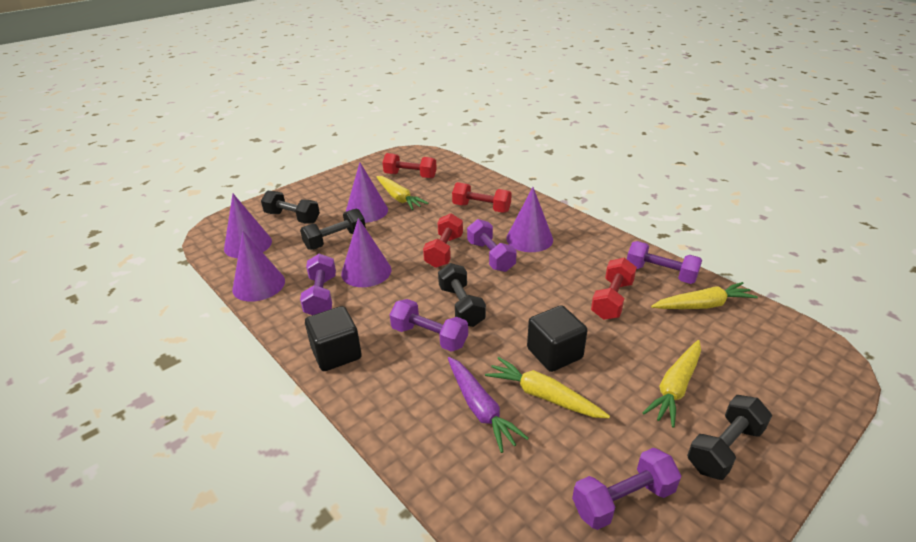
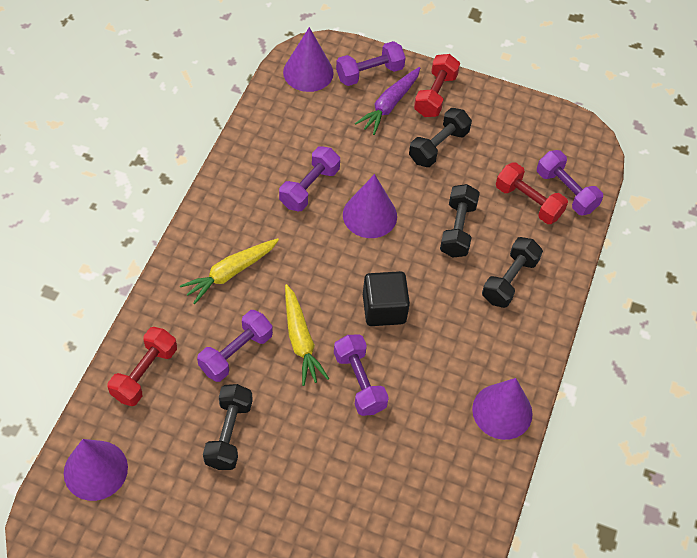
black cube: [305,306,362,371] [527,305,587,372] = 2 -> [363,271,410,326] = 1
purple cone: [224,194,272,258] [232,231,285,302] [341,218,391,287] [346,162,388,223] [506,187,553,252] = 5 -> [64,439,128,501] [283,27,334,92] [343,174,397,238] [472,378,533,440] = 4
red dumbbell: [382,153,437,178] [423,213,463,268] [452,182,512,213] [591,258,637,320] = 4 -> [108,327,177,406] [414,54,460,117] [496,162,568,224] = 3
yellow carrot: [376,176,428,210] [485,357,610,418] [643,340,701,428] [651,282,758,309] = 4 -> [180,238,279,304] [285,284,329,386] = 2

